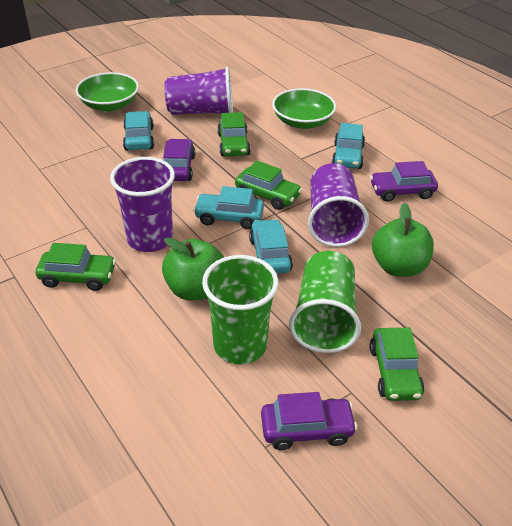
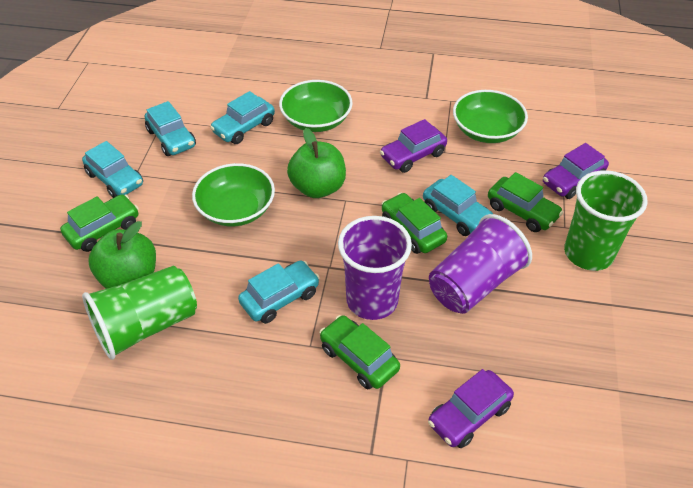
green bowl: [75,72,139,111] [272,88,336,129] = 2 -> [192,163,275,227] [279,80,353,132] [453,90,528,143] = 3
purple cup: [110,157,175,252] [164,67,233,115] [308,163,369,247] = 3 -> [338,216,412,320] [429,214,532,314] = 2
turquoise car: [123,111,154,150] [193,186,264,229] [249,219,293,274] [332,123,365,169] = 4 -> [82,141,143,198] [145,101,196,156] [210,91,275,144] [238,260,320,324] [423,175,493,236] = 5

